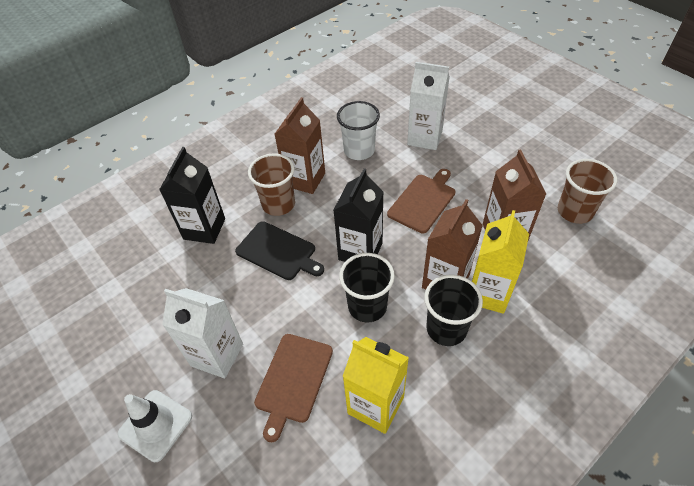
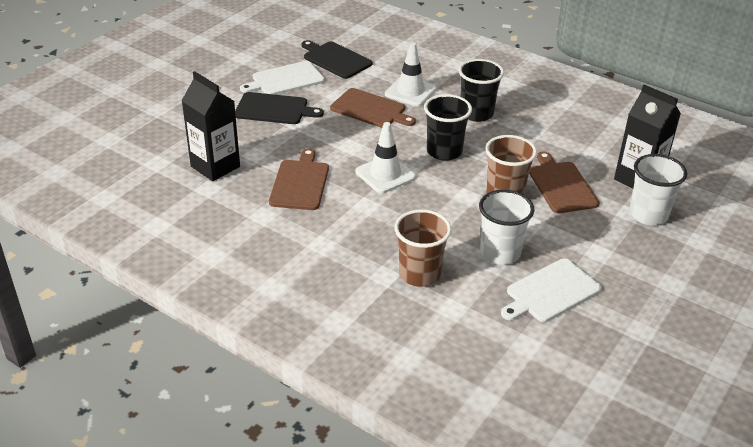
black cutting board: [235,221,324,280] = 1 -> [235,92,324,124] [301,40,373,79] = 2
brown carton: [275,97,325,194] [422,199,483,290] [483,149,546,240] = 3 -> none = 0
brown cutting board: [254,334,333,442] [387,169,456,233] = 2 -> [269,149,329,210] [330,88,416,128] [529,151,600,213] = 3
white carton: [162,288,243,378] [407,62,450,150] = 2 -> none = 0
white cup: [337,101,380,160] = 1 -> [479,189,534,265] [629,154,687,225] = 2
white cutting board: none = 0 -> [240,61,325,95] [501,258,602,322] = 2
white traffic cone: [117,390,192,462] = 1 -> [355,122,416,193] [385,42,437,106] = 2
yellow carton: [342,337,409,434] [472,210,529,314] = 2 -> none = 0

